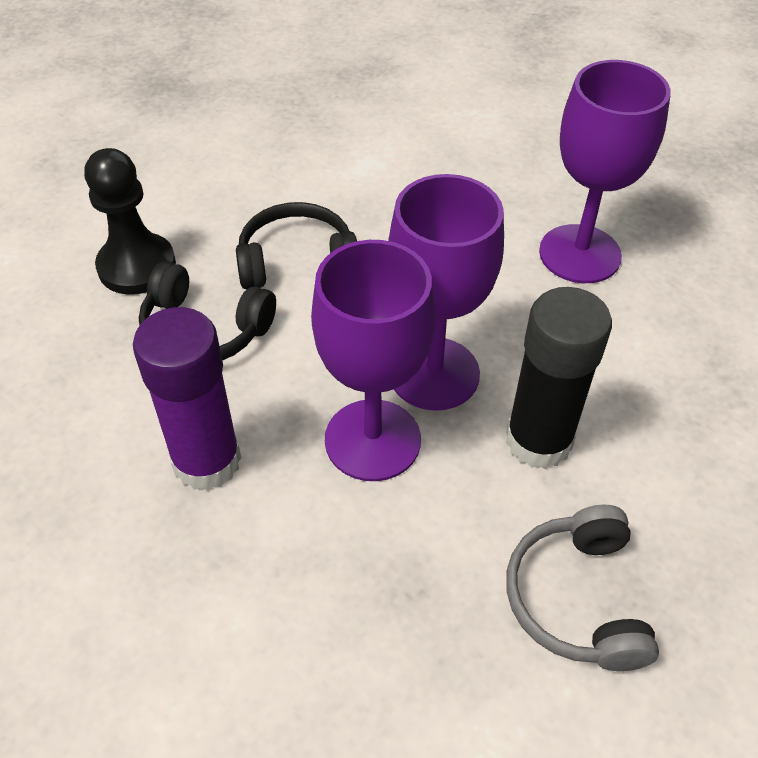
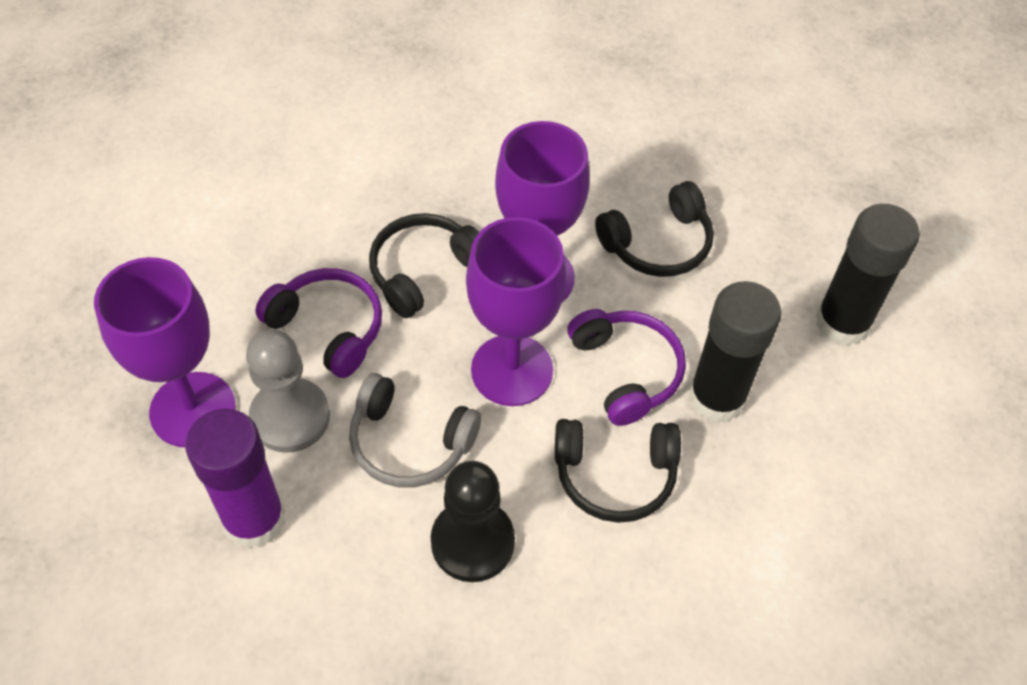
black glue stick: [506,287,612,469] = 1 -> [688,281,782,423] [815,204,920,346] = 2
black headphones: [139,261,276,361] [236,202,357,289] = 2 -> [369,213,479,318] [555,419,681,523] [595,181,714,277] = 3
grey pawn: none = 0 -> [246,329,330,453] = 1
purple headphones: none = 0 -> [255,268,382,378] [567,309,686,426] = 2

